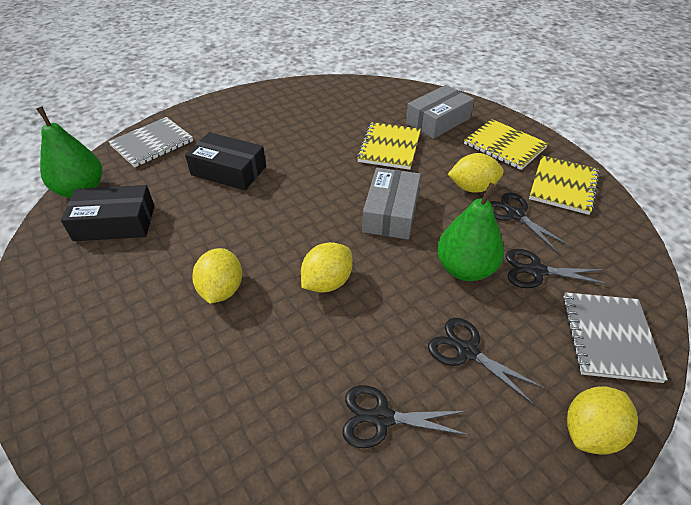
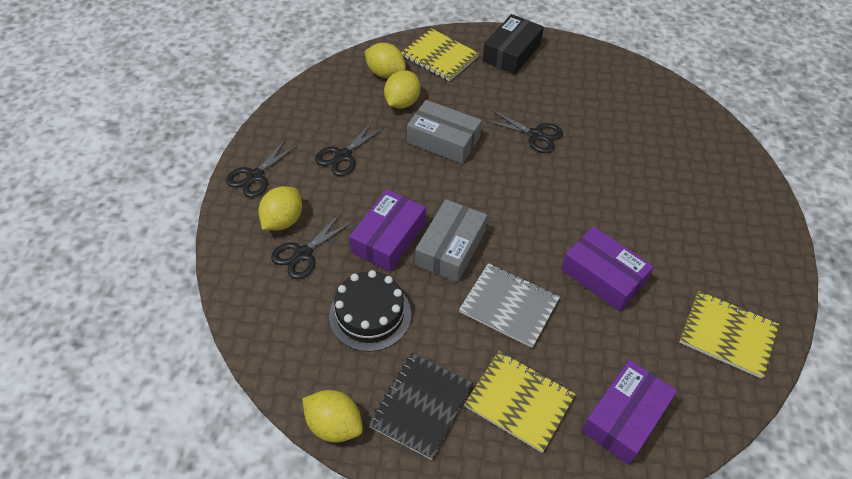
black box: [61,185,154,241] [185,132,266,190] = 2 -> [482,14,544,75] = 1
black cake: none = 0 -> [329,270,411,352] = 1
black notebook: none = 0 -> [369,353,473,460] = 1
green pear: [36,106,102,198] [437,183,504,281] = 2 -> none = 0
grey notebook: [108,117,193,167] [563,292,668,383] = 2 -> [459,263,560,348] = 1
purple box: none = 0 -> [349,189,426,272] [561,226,654,311] [582,360,677,465] = 3

